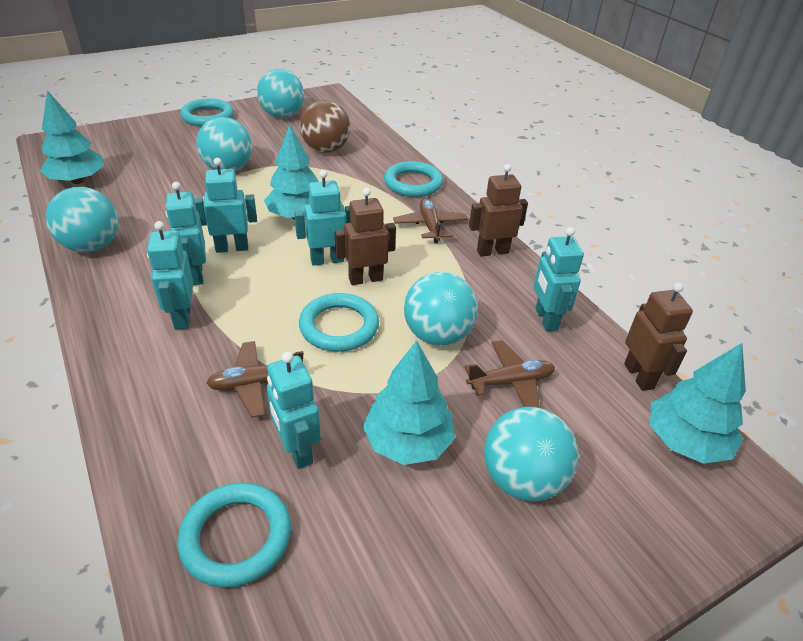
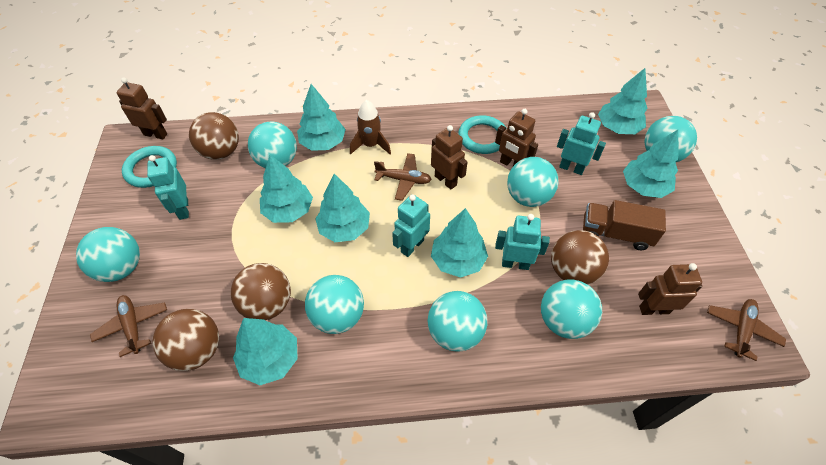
brown ball: [300,100,350,153] = 1 -> [152,309,219,371] [189,112,239,160] [231,263,291,320] [551,230,609,284] = 4
brown robot: [335,188,396,285] [469,164,528,257] [624,282,693,391] = 3 -> [116,77,167,139] [431,125,467,190] [495,109,538,166] [638,263,702,315] = 4
brown rocket: none = 0 -> [350,100,391,154] = 1
brown truck: none = 0 -> [583,200,666,250] = 1
turquoise ball: [46,187,118,252] [197,117,252,171] [257,69,304,118] [404,272,478,346] [484,407,579,501] = 5 -> [76,227,140,282] [248,122,297,168] [305,275,364,334] [428,291,487,352] [507,157,559,207] [541,279,602,339] [644,116,697,162] = 7
turquoise ring: [178,483,291,588] [180,98,234,127] [299,293,379,352] [384,161,443,197] = 4 -> [122,146,177,188] [458,115,506,154] = 2
turquoise robot: [147,221,194,330] [166,182,206,285] [194,158,257,253] [267,352,321,469] [294,170,351,266] [534,227,584,331] = 6 -> [147,155,189,220] [392,194,430,257] [495,214,550,270] [557,112,606,175] = 4
turquoise tree: [40,90,104,184] [264,125,319,220] [363,341,455,465] [650,343,746,464] = 4 -> [233,318,298,385] [260,155,313,223] [297,84,346,151] [315,174,370,242] [431,208,488,277] [598,68,647,134] [623,130,679,198] = 7

